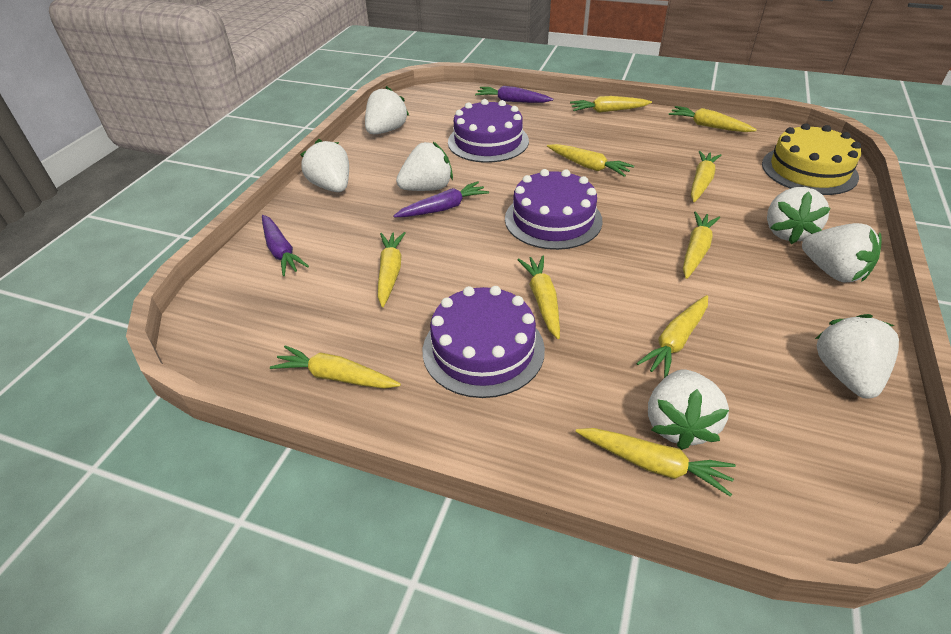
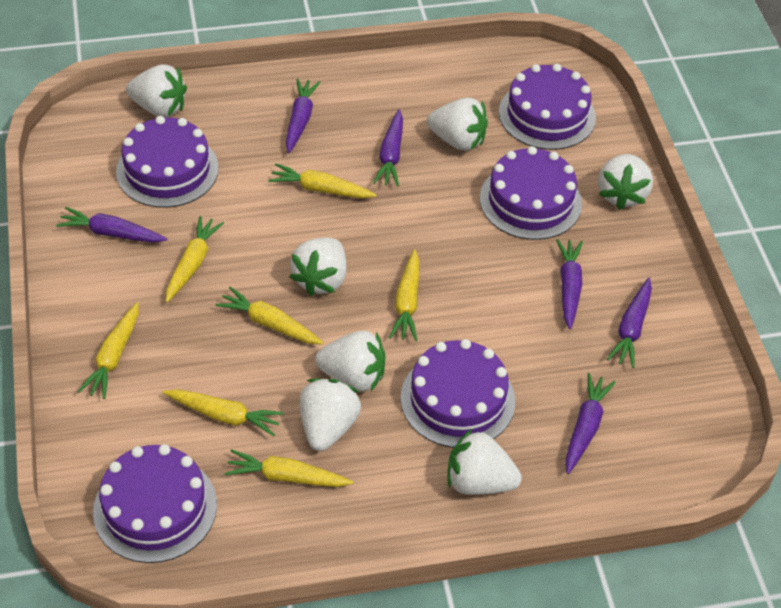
purple cake: [423,286,545,398] [448,99,529,163] [505,169,603,250] = 3 -> [93,444,217,563] [116,116,219,208] [401,339,515,448] [480,146,582,240] [499,64,596,150] = 5
purple carrot: [262,215,309,276] [393,181,489,217] [475,86,553,103] = 3 -> [56,207,168,243] [286,78,321,153] [373,109,403,187] [556,239,583,329] [565,373,616,474] [607,277,652,368] = 6
yellow cake: [762,123,861,195] = 1 -> none = 0
yellow carrot: [270,345,401,389] [378,232,406,307] [517,255,560,339] [547,144,634,177] [570,96,652,113] [576,428,736,497] [636,295,708,378] [669,106,757,132] [683,211,720,279] [691,151,721,202] = 10 -> [78,302,138,399] [163,389,284,436] [166,216,224,302] [215,287,323,345] [224,449,353,487] [268,164,377,198] [389,249,419,341] = 7

